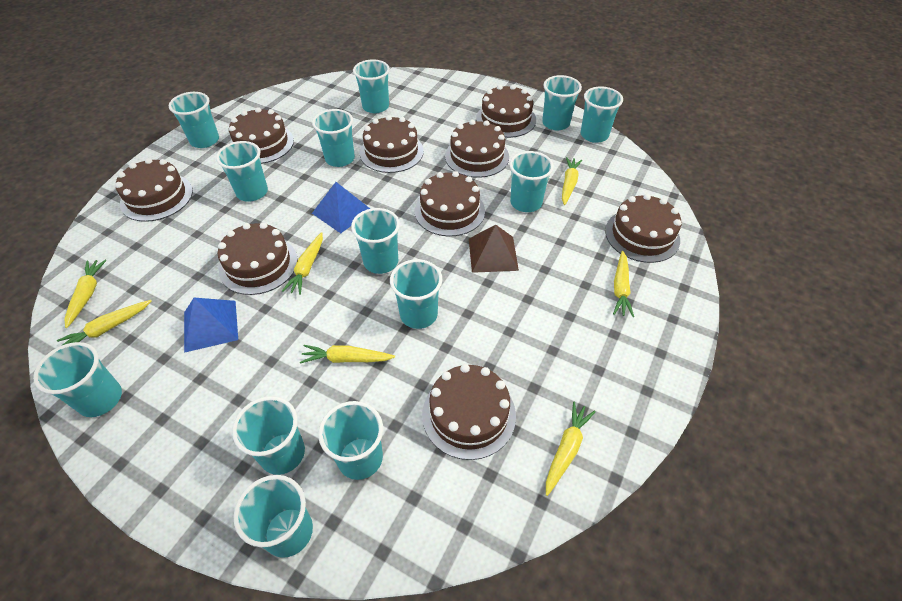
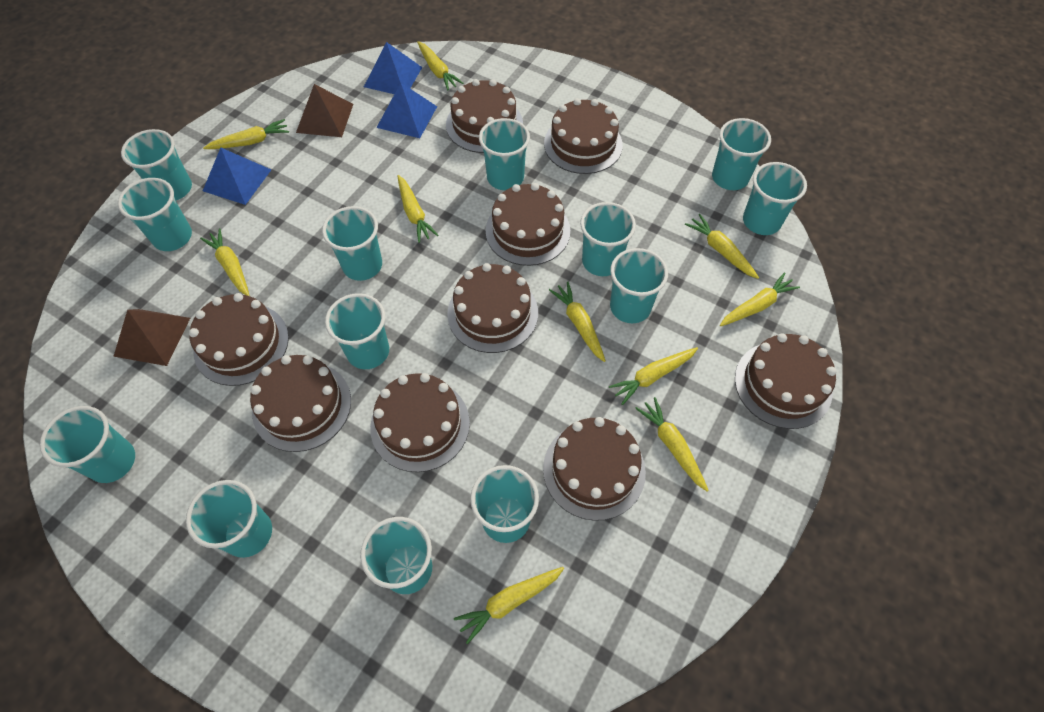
blue pyramid: [184,298,238,353] [312,182,370,233] = 2 -> [203,148,271,205] [364,42,422,94] [376,83,437,138] = 3
brown pyramid: [469,225,519,273] = 1 -> [113,309,190,366] [296,84,353,137] = 2
yellow carrot: [57,300,151,346] [64,260,106,328] [282,232,323,295] [300,345,395,363] [546,402,596,496] [562,157,582,205] [613,251,634,317] = 7 -> [200,228,250,296] [203,119,289,149] [397,175,438,243] [417,41,464,90] [454,567,564,644] [549,281,606,362] [609,347,698,405] [635,397,709,491] [685,214,759,279] [720,272,800,326] = 10

